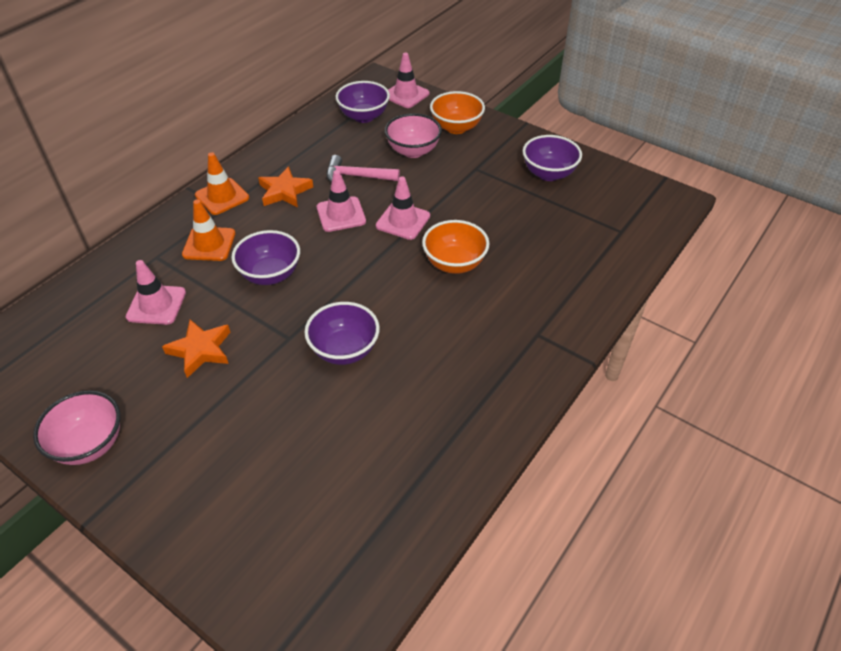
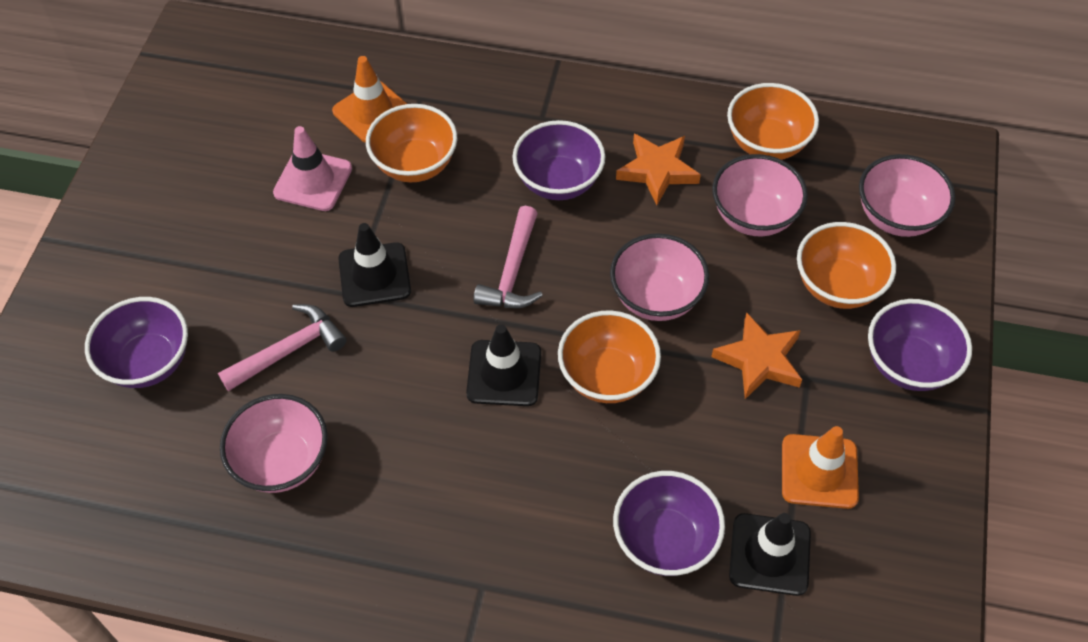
black traffic cone: none = 0 -> [338,223,411,307] [466,324,541,406] [729,513,811,596] = 3
orange bowl: [422,220,490,274] [430,91,485,134] = 2 -> [366,104,457,182] [558,310,661,403] [727,83,819,160] [797,222,896,309] = 4
pink bowl: [33,391,120,465] [385,113,442,158] = 2 -> [220,394,328,493] [610,233,709,321] [712,154,808,236] [859,154,955,237] = 4
pink hammer: [327,155,400,183] = 1 -> [218,304,347,391] [473,206,543,308] = 2
pink traffic cone: [126,260,186,325] [317,170,366,232] [376,176,430,240] [388,52,430,108] = 4 -> [273,126,352,211] = 1

